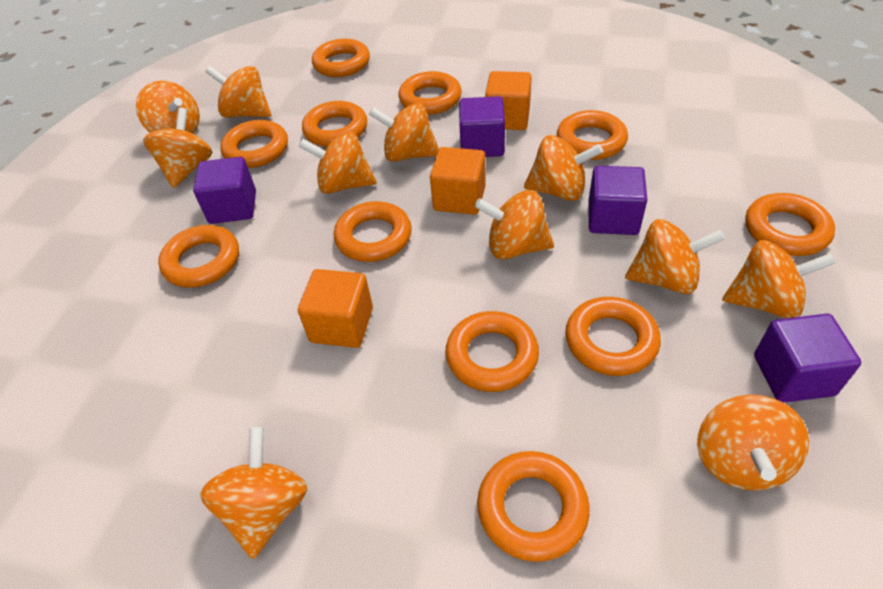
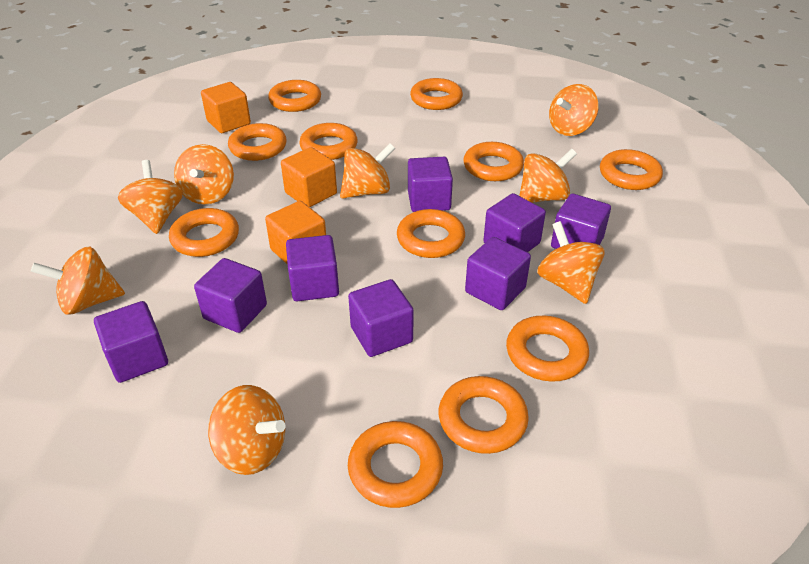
orange spinning top: [136,81,200,133] [143,108,212,188] [200,427,307,559] [205,66,271,117] [299,132,377,194] [369,103,439,162] [475,190,554,259] [524,135,603,201] [625,219,725,294] [697,395,809,491] [722,240,836,318] = 11 -> [31,247,125,315] [118,160,183,234] [174,144,234,205] [208,385,285,475] [340,143,395,199] [519,149,577,203] [537,221,605,304] [549,84,598,136] = 8
purple cube: [193,157,256,224] [459,96,505,157] [588,166,647,235] [754,314,861,403] = 4 -> [94,301,168,383] [194,258,267,333] [286,235,339,301] [348,279,414,357] [408,157,453,212] [465,237,531,310] [483,193,546,252] [551,193,611,249] = 8

